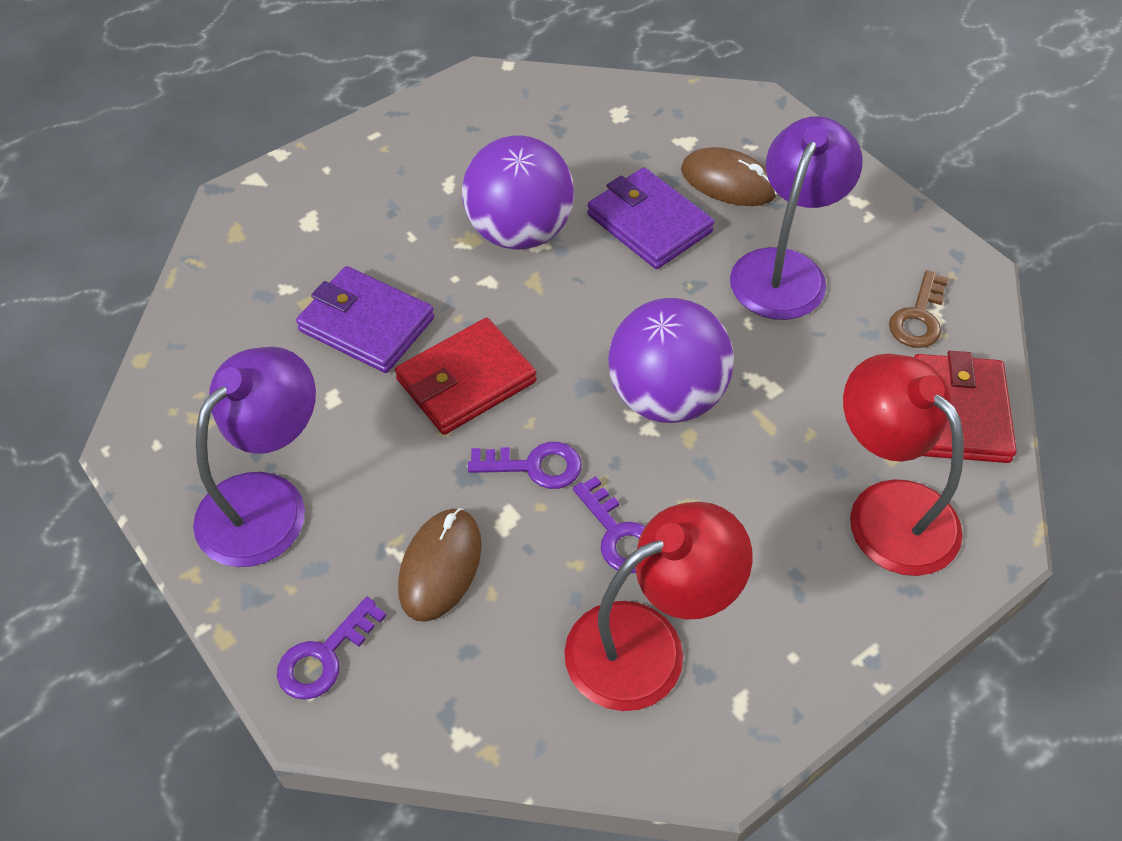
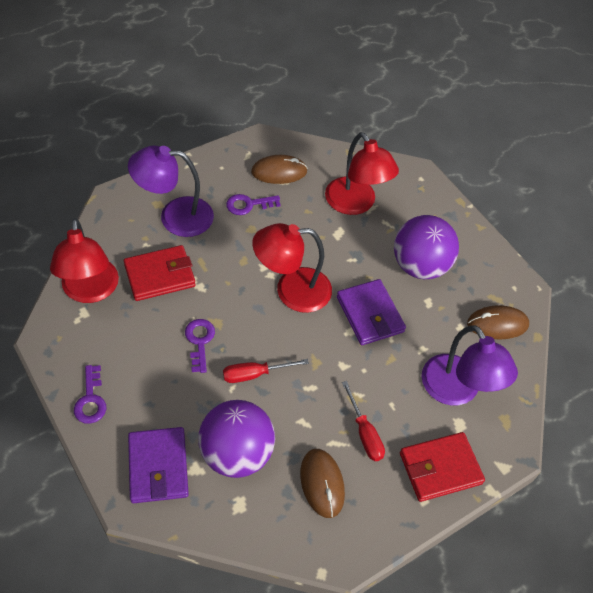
brown key: [889,270,949,348] = 1 -> none = 0
brown mouse: [398,508,482,622] [681,147,777,206] = 2 -> [251,155,308,184] [300,449,345,518] [467,305,529,340] = 3
red lamp: [564,502,753,711] [843,353,964,576] = 2 -> [50,218,119,303] [252,223,332,313] [325,132,399,215] = 3
red screwdriver: none = 0 -> [223,359,309,383] [342,381,385,461] = 2

